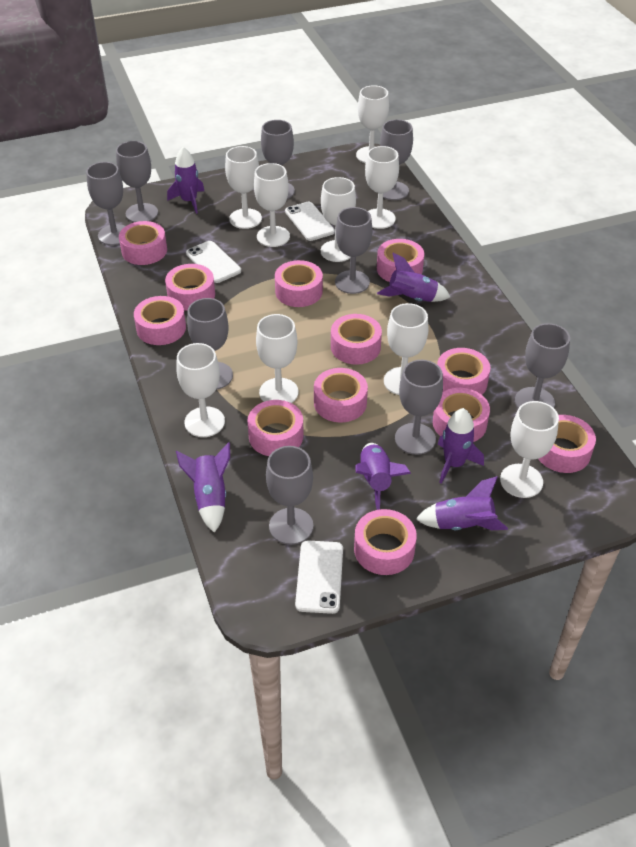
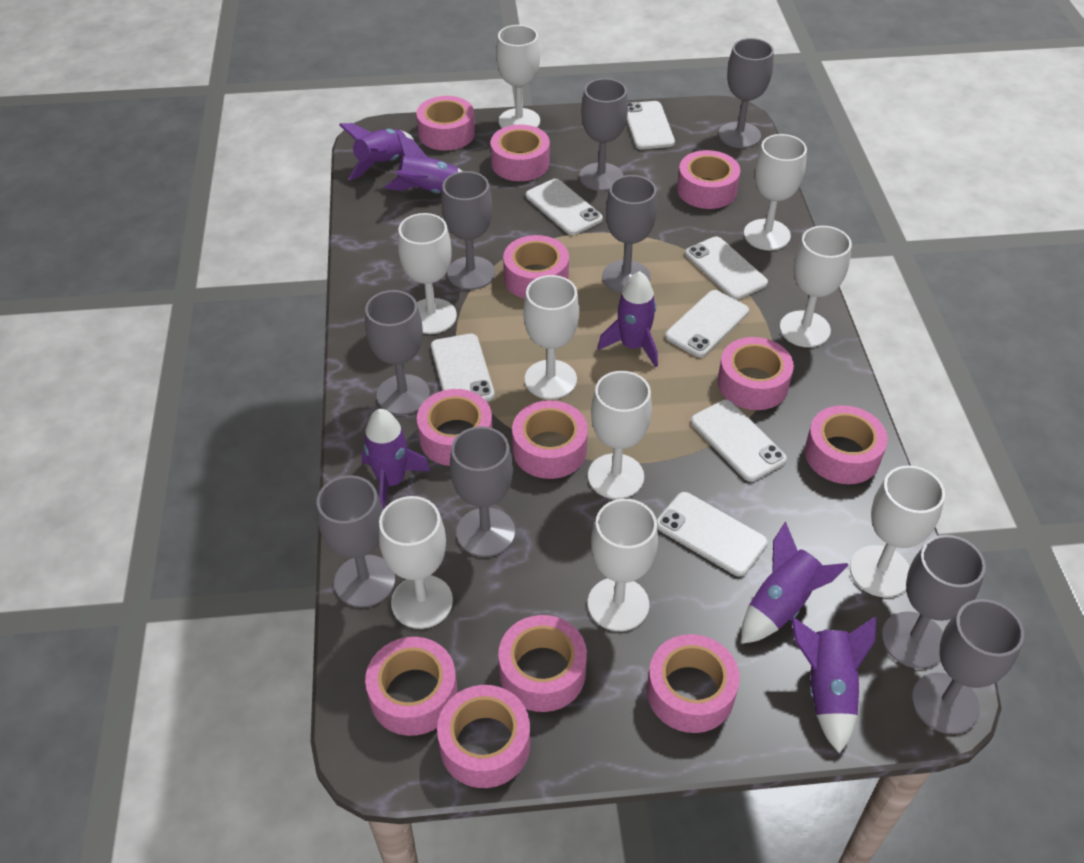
white phone: [186,241,241,283] [285,202,335,241] [295,541,343,614] = 3 -> [431,334,495,402] [526,179,603,235] [627,101,675,149] [657,492,768,577] [665,290,749,357] [685,237,768,300] [691,400,787,482] = 7

